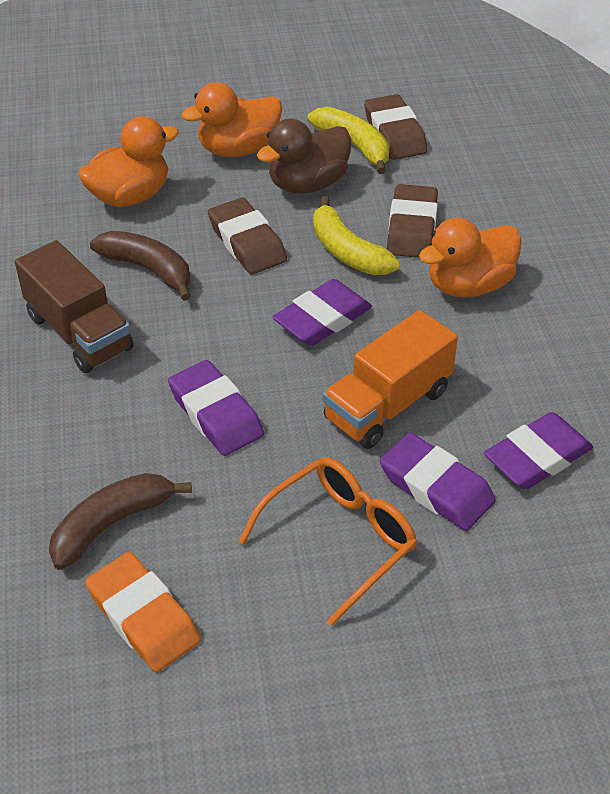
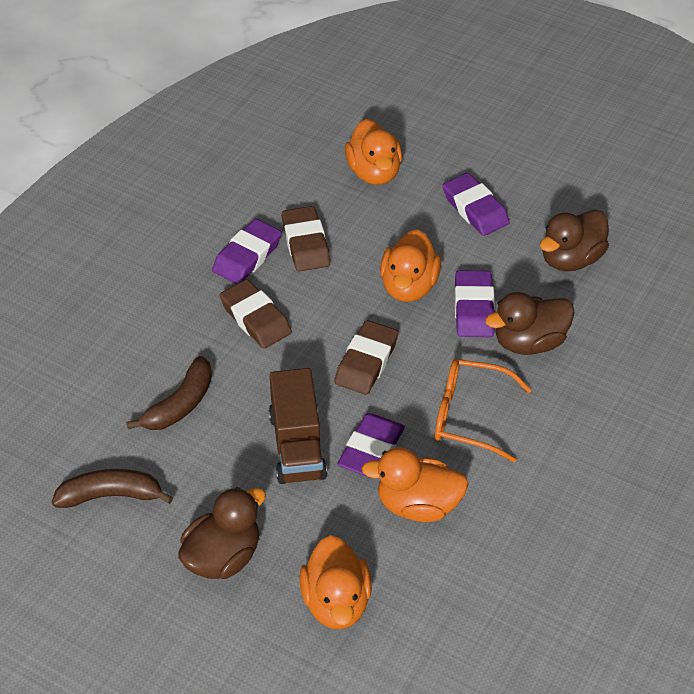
brown duck: [257,119,351,194] = 1 -> [178,487,266,579] [485,292,575,355] [540,209,609,271] = 3
orange duck: [78,116,179,207] [181,82,282,157] [419,217,522,298] = 3 -> [300,535,372,629] [345,119,402,185] [361,447,469,522] [380,229,441,302] = 4
orange eraser: [85,552,201,672] = 1 -> none = 0
orange truck: [323,310,458,449] = 1 -> none = 0
yellow banana: [307,107,389,174] [313,196,400,275] = 2 -> none = 0

